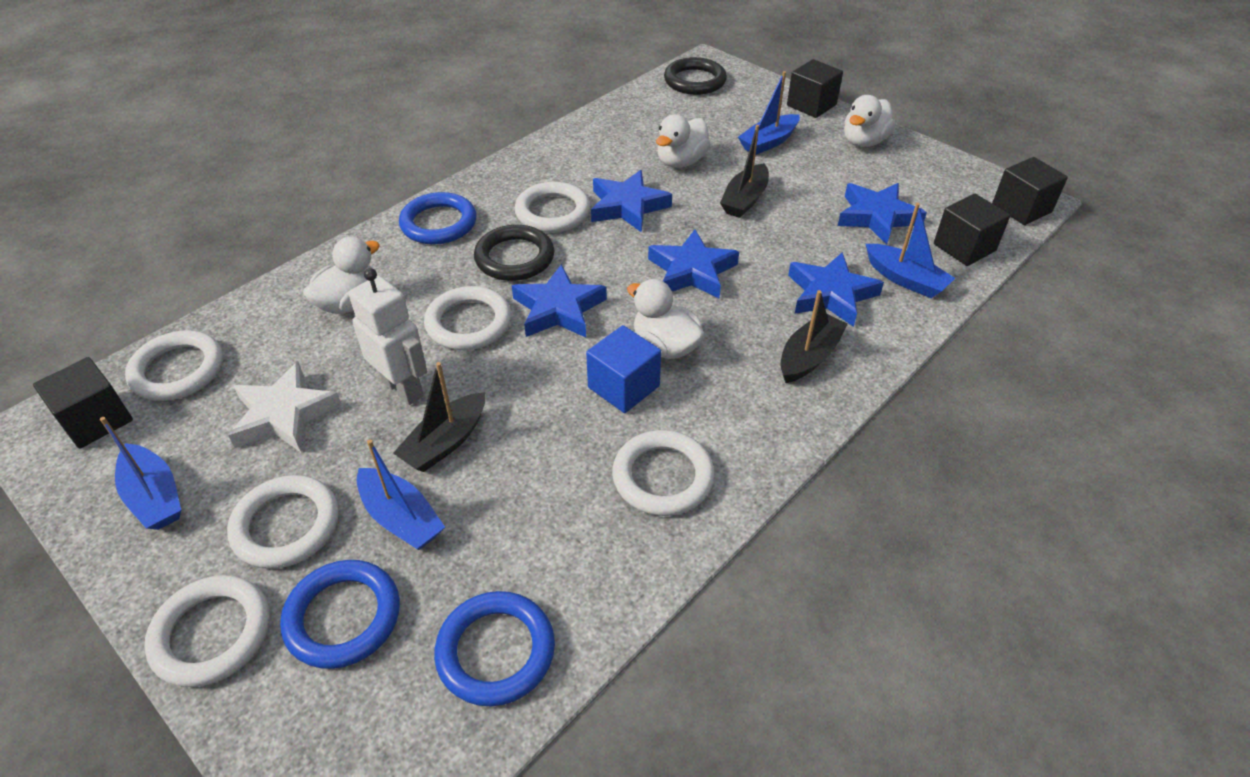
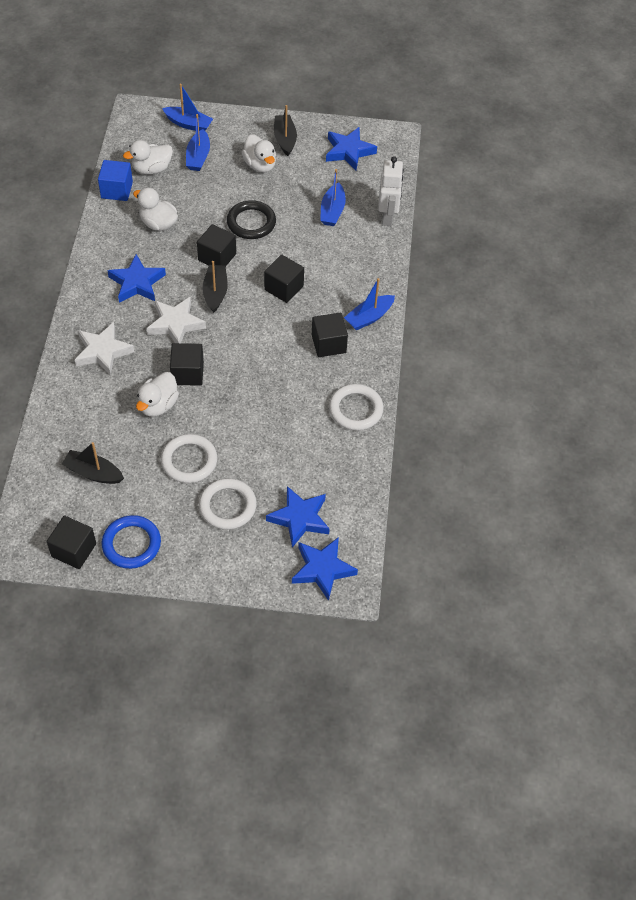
black cube: [33,357,133,449] [787,59,843,118] [934,194,1010,266] [992,157,1068,225] = 4 -> [47,516,96,569] [170,343,204,386] [197,224,236,266] [264,255,304,303] [312,313,348,357] = 5
black ring: [474,225,554,281] [664,57,727,95] = 2 -> [227,200,276,239] = 1
blue ring: [280,560,400,669] [399,192,477,245] [434,591,555,706] = 3 -> [102,515,161,569] = 1
blue star: [512,264,607,338] [591,170,672,232] [648,230,739,298] [788,252,884,327] [838,183,927,245] = 5 -> [107,254,166,303] [266,486,330,548] [292,537,358,601] [326,127,377,170] = 4
white ring: [125,331,223,401] [145,575,270,687] [227,475,339,569] [424,286,511,350] [514,182,590,233] [612,430,715,516] = 6 -> [161,434,217,483] [199,478,257,530] [329,384,384,431] = 3
white star: [228,362,342,452] = 1 -> [75,322,134,376] [147,296,206,343] = 2

